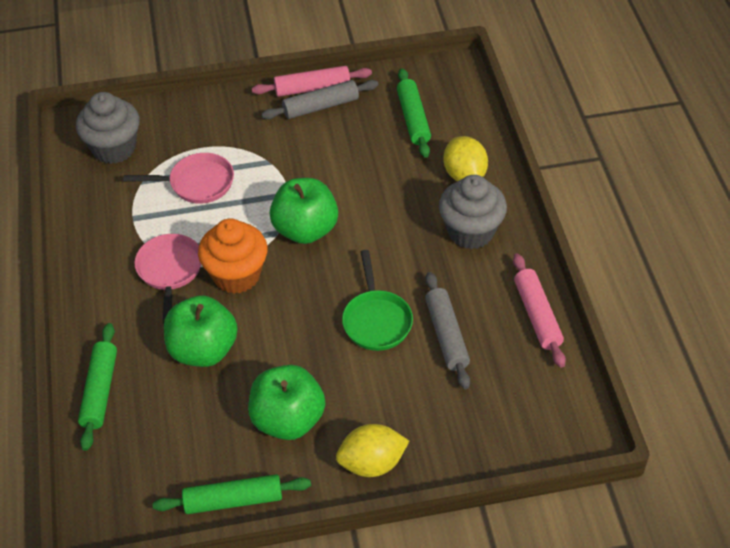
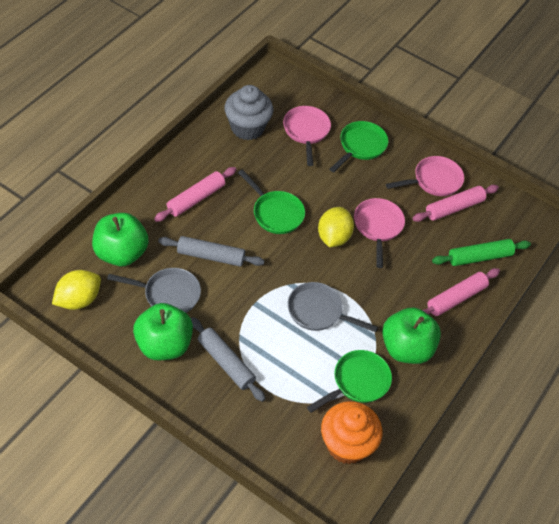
green pan: [342,250,413,351] = 1 -> [238,169,305,234] [307,350,392,413] [329,121,388,172] = 3
green rolling pin: [78,323,117,451] [152,474,311,514] [397,68,431,158] = 3 -> [432,239,531,266] = 1
grey cupcake: [76,92,139,164] [439,175,507,249] = 2 -> [224,85,273,140] = 1
grey pan: none = 0 -> [107,268,201,313] [288,282,378,332] = 2
pink pan: [124,153,234,204] [134,234,201,324] = 2 -> [283,106,331,166] [354,198,405,268] [386,156,464,196] = 3
pink rolling pin: [252,66,372,97] [513,254,566,368] = 2 -> [154,167,236,222] [412,185,499,222] [422,268,500,316] = 3

